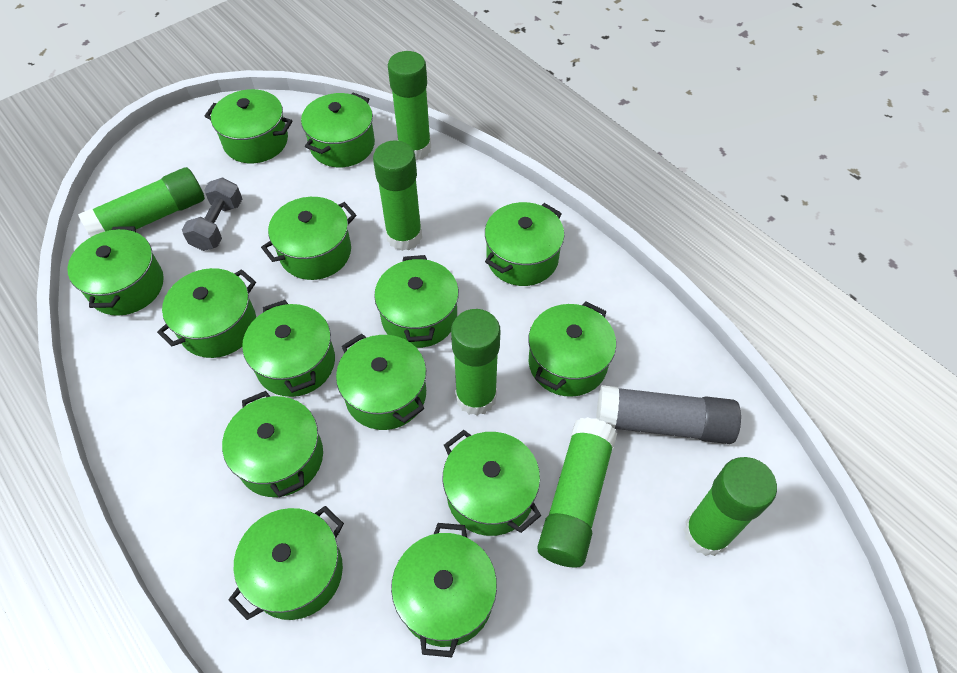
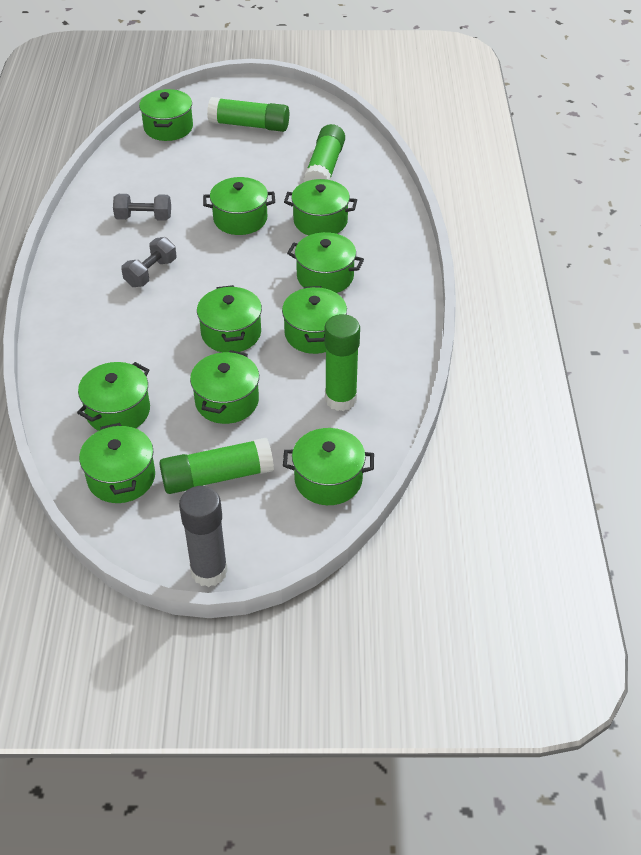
green glue stick: [78,167,205,237] [373,140,422,251] [388,51,431,161] [451,309,500,416] [537,417,617,567] [683,457,777,556] = 6 -> [159,438,274,494] [207,97,289,132] [303,124,345,182] [325,314,360,411] = 4
green pot: [67,226,164,316] [157,268,256,358] [205,89,293,163] [222,391,323,497] [229,506,344,620] [242,300,335,397] [261,197,356,280] [301,93,375,167] [336,333,426,430] [374,255,459,348] [391,523,497,657] [443,430,541,536] [485,202,564,286] [528,301,616,397] = 14 -> [77,362,150,431] [79,423,155,503] [139,89,193,141] [190,350,259,424] [197,285,262,352] [203,177,275,235] [282,286,347,354] [283,428,374,505] [284,179,357,235] [287,232,364,293] = 10
grey dumbbell: [182,177,242,251] = 1 -> [113,194,171,221] [121,237,176,287] = 2

